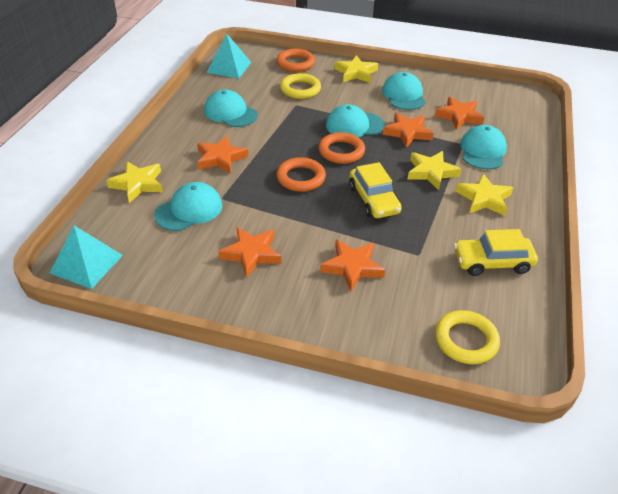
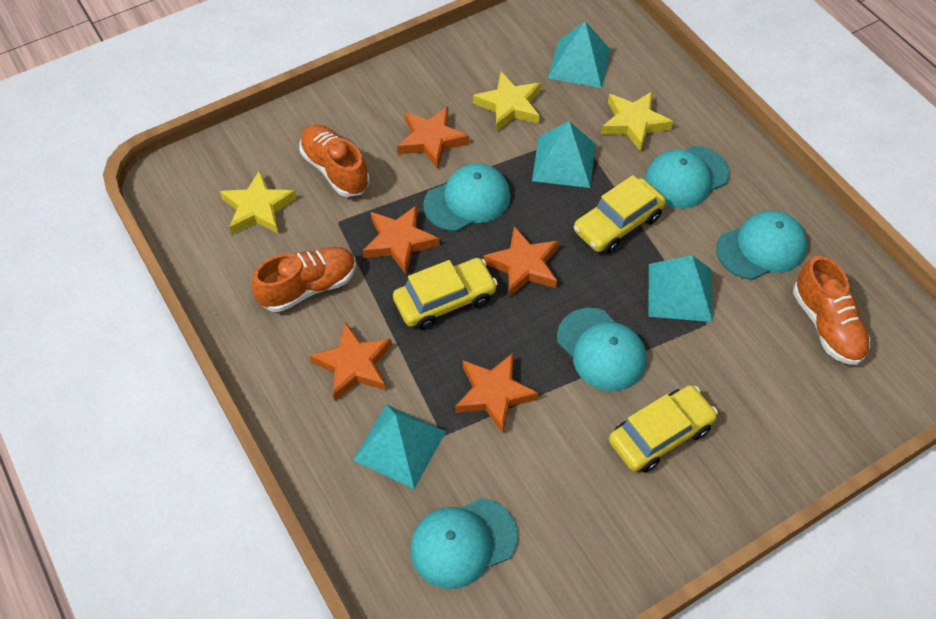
orange ring: [276,49,315,72] [276,157,326,192] [318,132,365,164] = 3 -> none = 0
orange shoe: none = 0 -> [252,247,356,312] [299,124,370,197] [793,256,870,365] = 3
turquoise pyramid: [50,225,123,289] [207,34,251,78] = 2 -> [353,404,446,489] [532,121,595,188] [548,21,611,88] [648,255,713,322] = 4
yellow car: [349,162,402,218] [454,229,538,276] = 2 -> [393,258,498,330] [574,175,666,254] [609,385,718,473] = 3
yellow ring: [280,73,321,99] [435,310,500,364] = 2 -> none = 0
yellow star: [106,161,163,203] [335,55,378,83] [407,151,462,190] [455,174,513,216] = 4 -> [220,170,297,235] [473,72,541,132] [601,92,673,152] = 3

